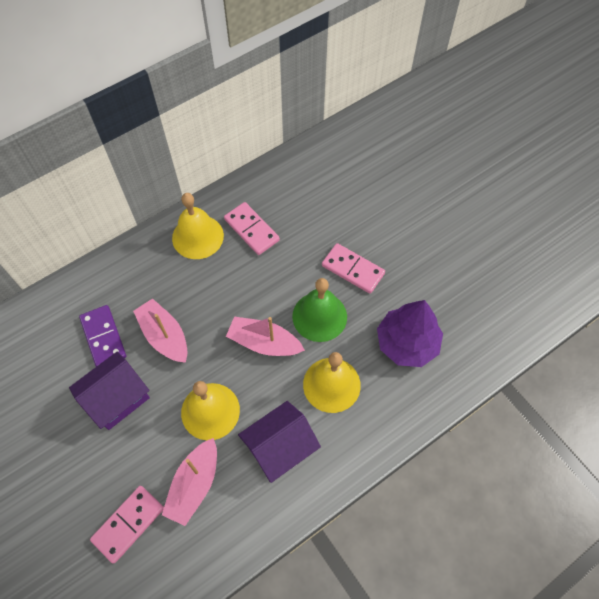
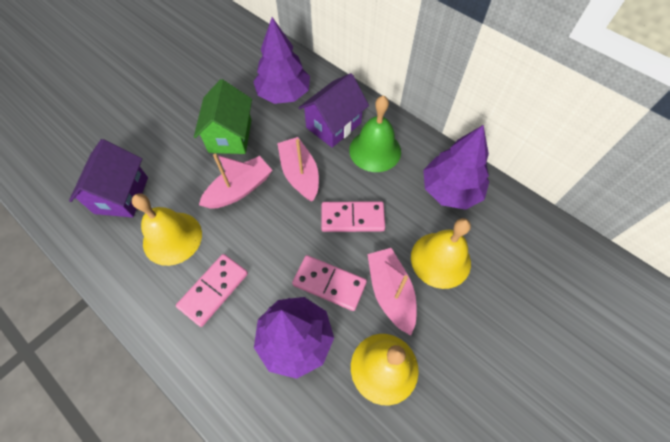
green house: none = 0 -> [194,79,252,154] = 1
purple domino: [79,305,126,367] = 1 -> none = 0
purple tree: [377,300,443,367] = 1 -> [253,17,310,104] [254,297,334,379] [423,125,489,210] = 3

